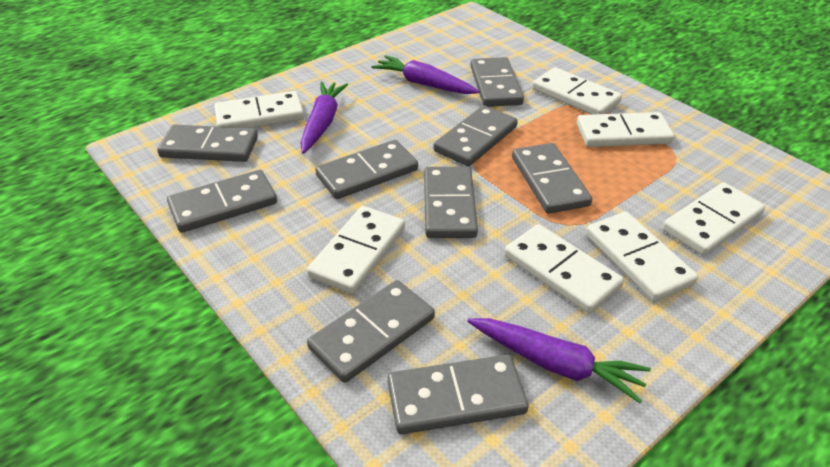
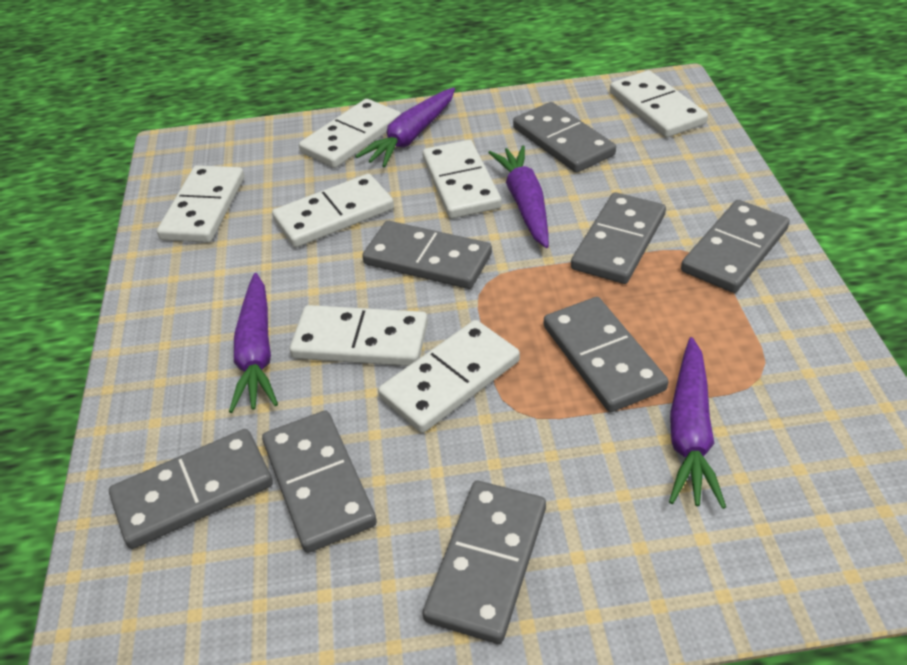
grey domino: [157,125,258,162] [167,170,277,233] [307,280,435,383] [315,140,418,199] [387,355,529,434] [424,167,478,238] [434,105,518,166] [470,57,524,107] [512,143,592,214] = 9 -> [109,429,273,549] [262,411,377,553] [362,221,492,289] [423,481,546,644] [513,102,616,173] [544,297,668,412] [571,192,666,284] [681,200,790,293] = 8
purple carrot: [300,81,348,154] [371,55,480,94] [468,318,651,403] = 3 -> [229,273,278,413] [355,88,455,167] [488,145,549,248] [669,337,726,509] = 4

